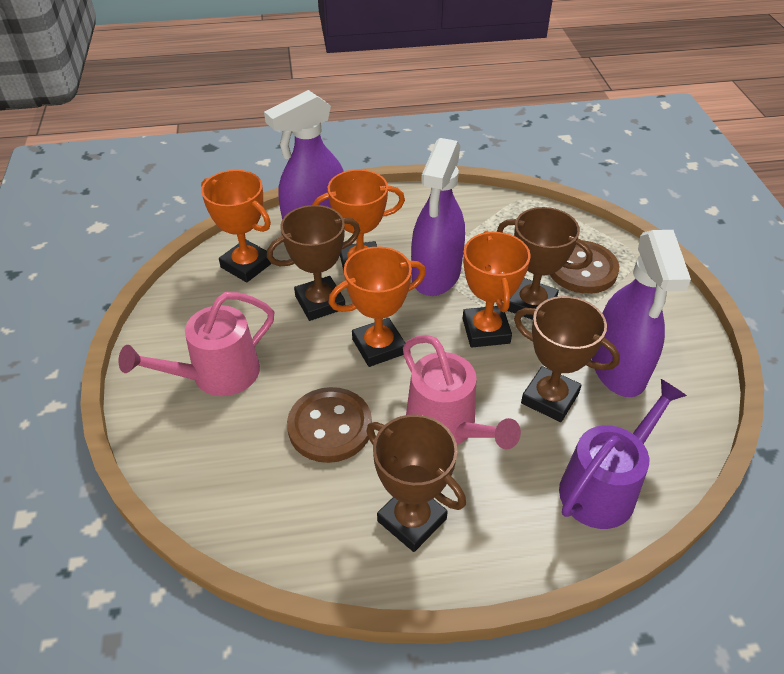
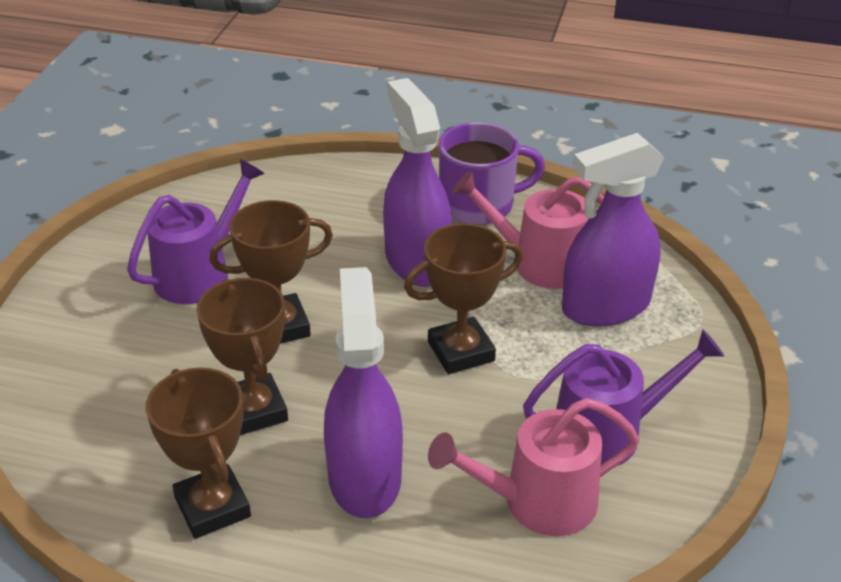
brown button: [287,387,372,463] [550,240,619,294] = 2 -> none = 0
orange trophy: [201,170,271,282] [312,169,405,271] [328,246,426,367] [463,231,531,348] = 4 -> none = 0
purple mug: none = 0 -> [439,122,545,225] = 1
purple watering can: [559,379,687,529] = 1 -> [127,159,265,304] [523,329,724,466] = 2

